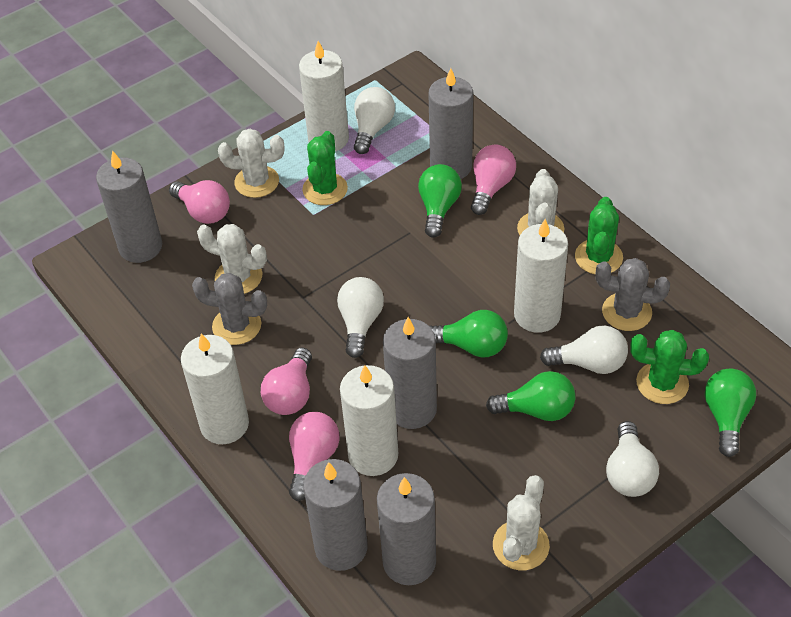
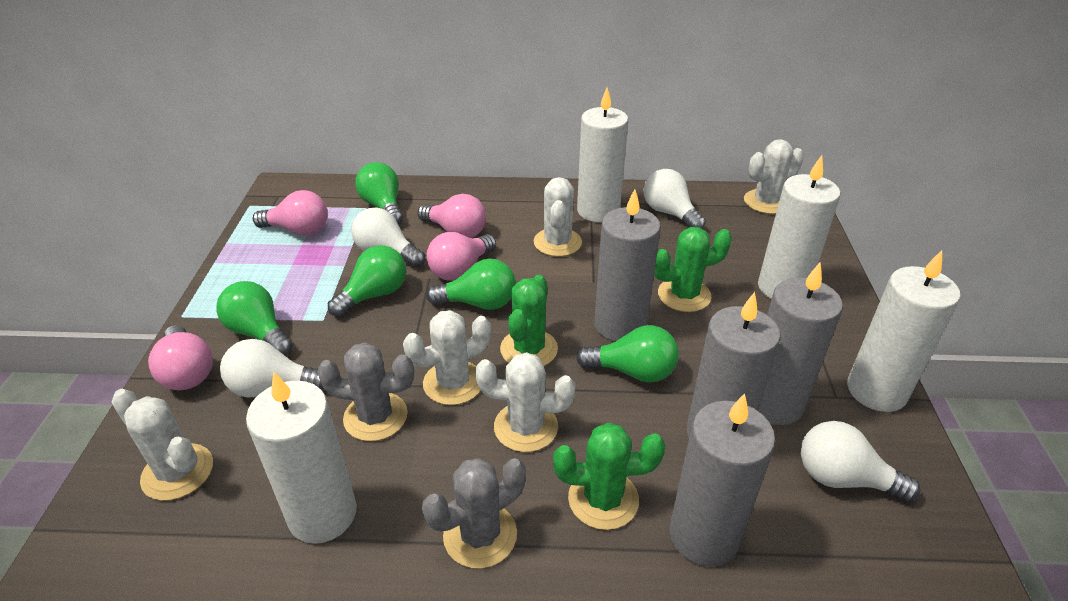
green light bulb: [418,164,462,238] [429,310,508,358] [486,371,575,421] [705,368,756,457] = 4 -> [216,281,293,355] [328,245,406,317] [355,162,403,225] [426,258,516,310] [576,325,679,383] = 5
grey candle: [96,150,162,263] [303,459,368,571] [377,473,436,585] [383,317,437,429] [428,68,473,179] = 5 -> [594,189,661,341] [669,393,775,567] [687,292,781,438] [758,263,843,425] = 4
white cactus: [197,224,267,294] [218,129,284,198] [493,475,550,570] [517,169,564,235] = 4 -> [112,389,213,501] [403,310,491,405] [475,352,575,452] [533,177,582,257] [744,139,804,214] = 5

